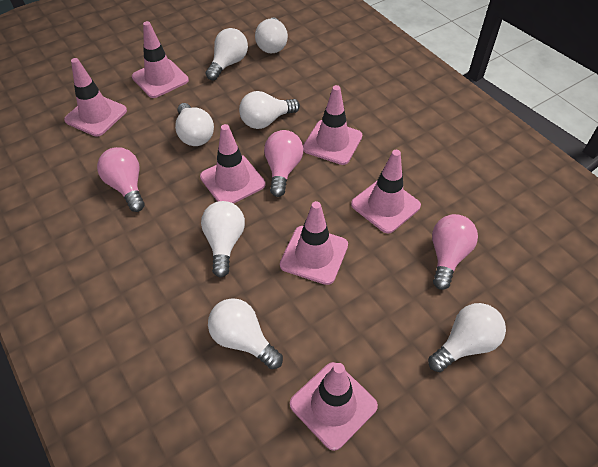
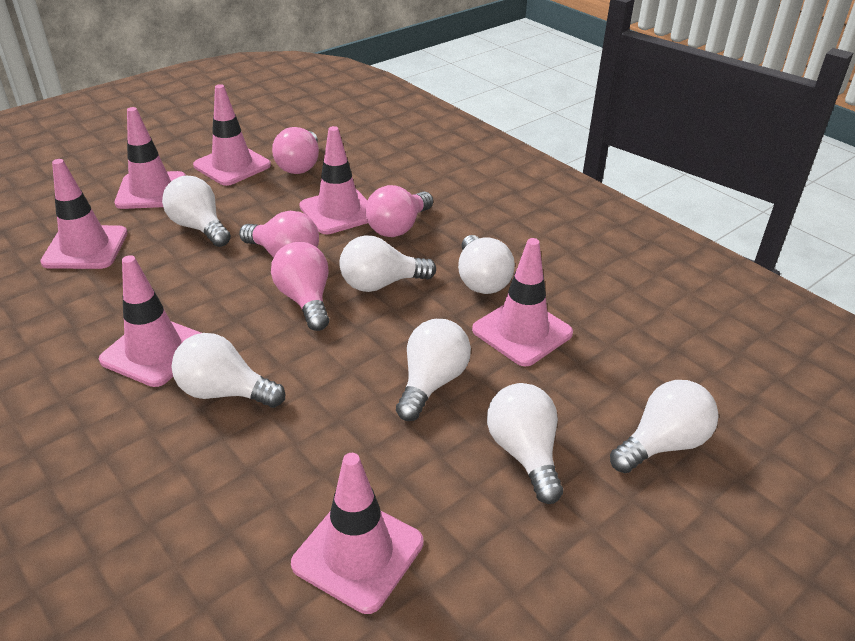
pink light bulb: [97,147,145,212] [264,130,304,197] [432,214,478,290] = 3 -> [239,211,319,258] [271,242,329,331] [272,127,319,174] [365,185,433,237] = 4

